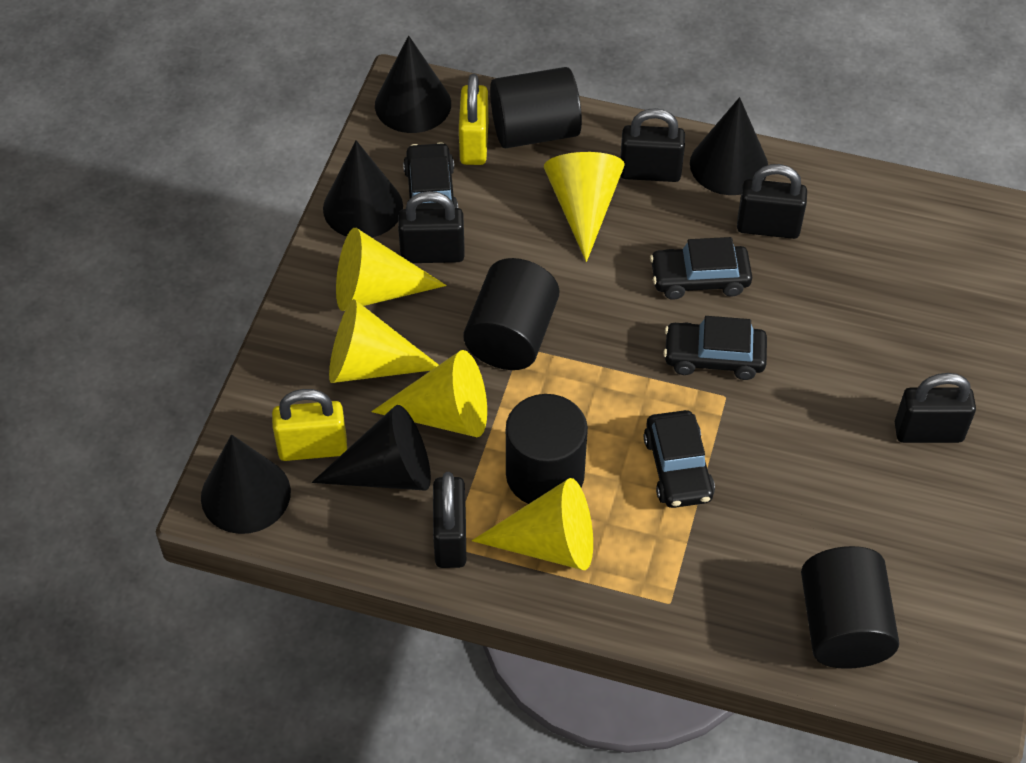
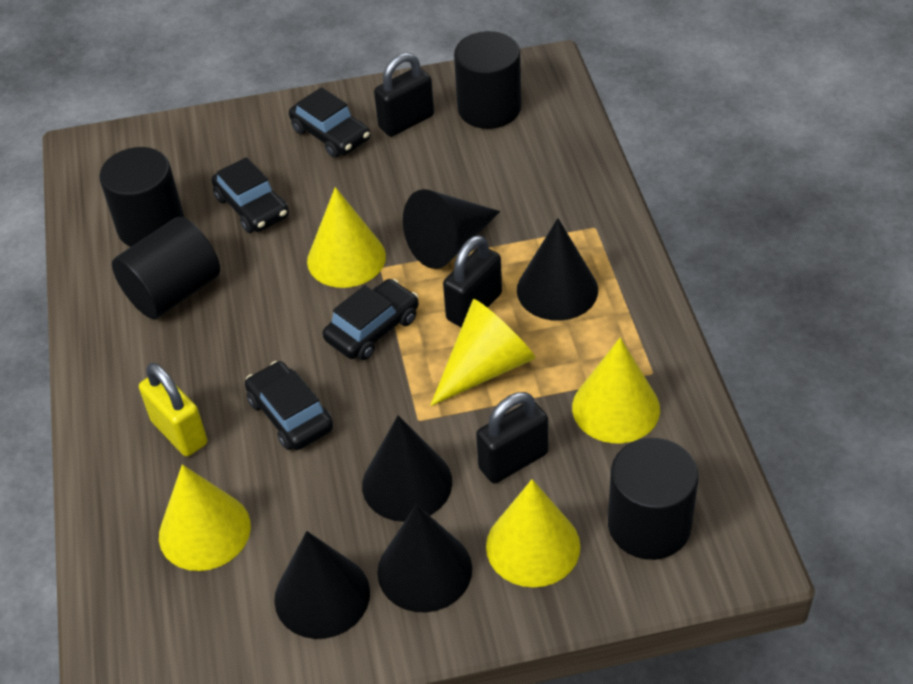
black padlock: [398,191,465,263] [433,472,466,568] [620,108,685,182] [737,164,807,239] [895,373,976,443] = 5 -> [374,53,434,137] [443,235,502,328] [476,392,548,484] = 3
yellow padlock: [272,389,347,461] [459,74,488,165] = 2 -> [139,363,207,456] = 1

